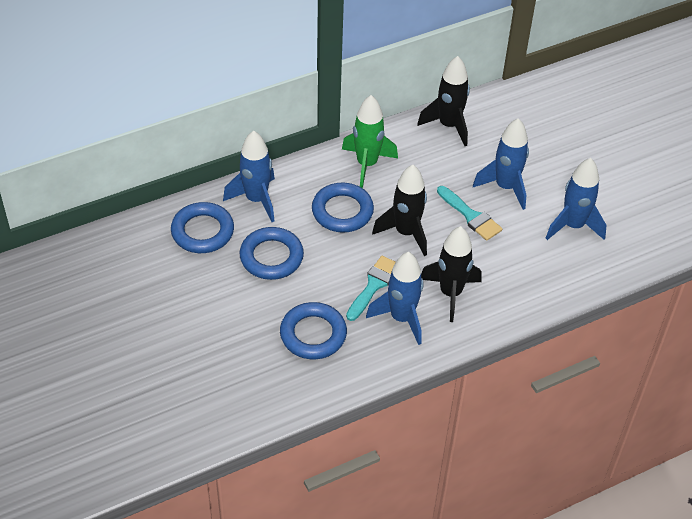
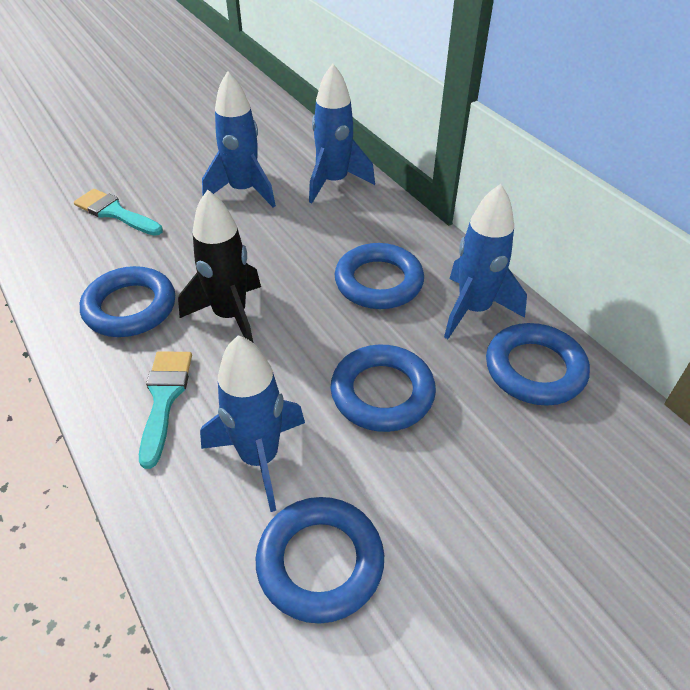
black rocket: [372,165,427,256] [417,56,470,146] [421,226,482,322] = 3 -> [178,190,261,343] = 1
blue ring: [171,202,234,253] [240,227,304,280] [280,302,347,359] [312,183,374,233] = 4 -> [80,266,175,337] [256,497,384,624] [331,345,436,432] [335,243,424,309] [486,323,590,406] = 5
green rocket: [342,95,398,188] = 1 -> none = 0

